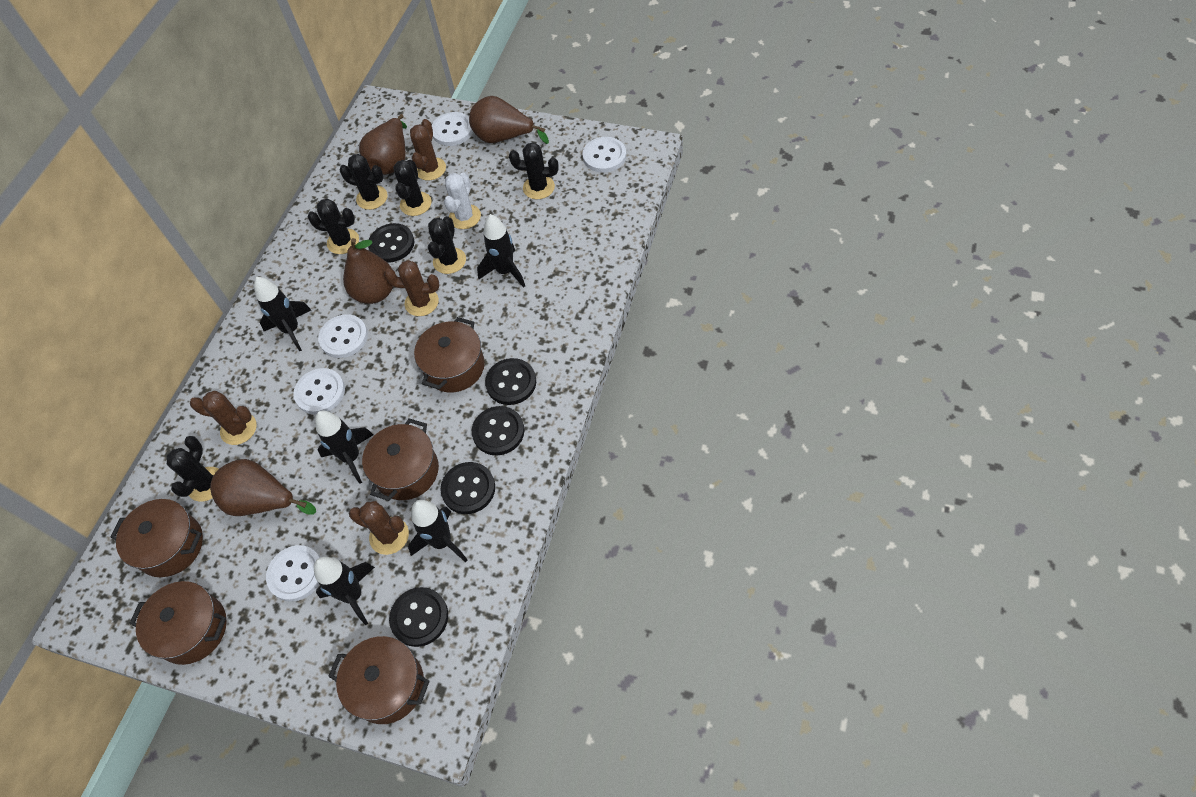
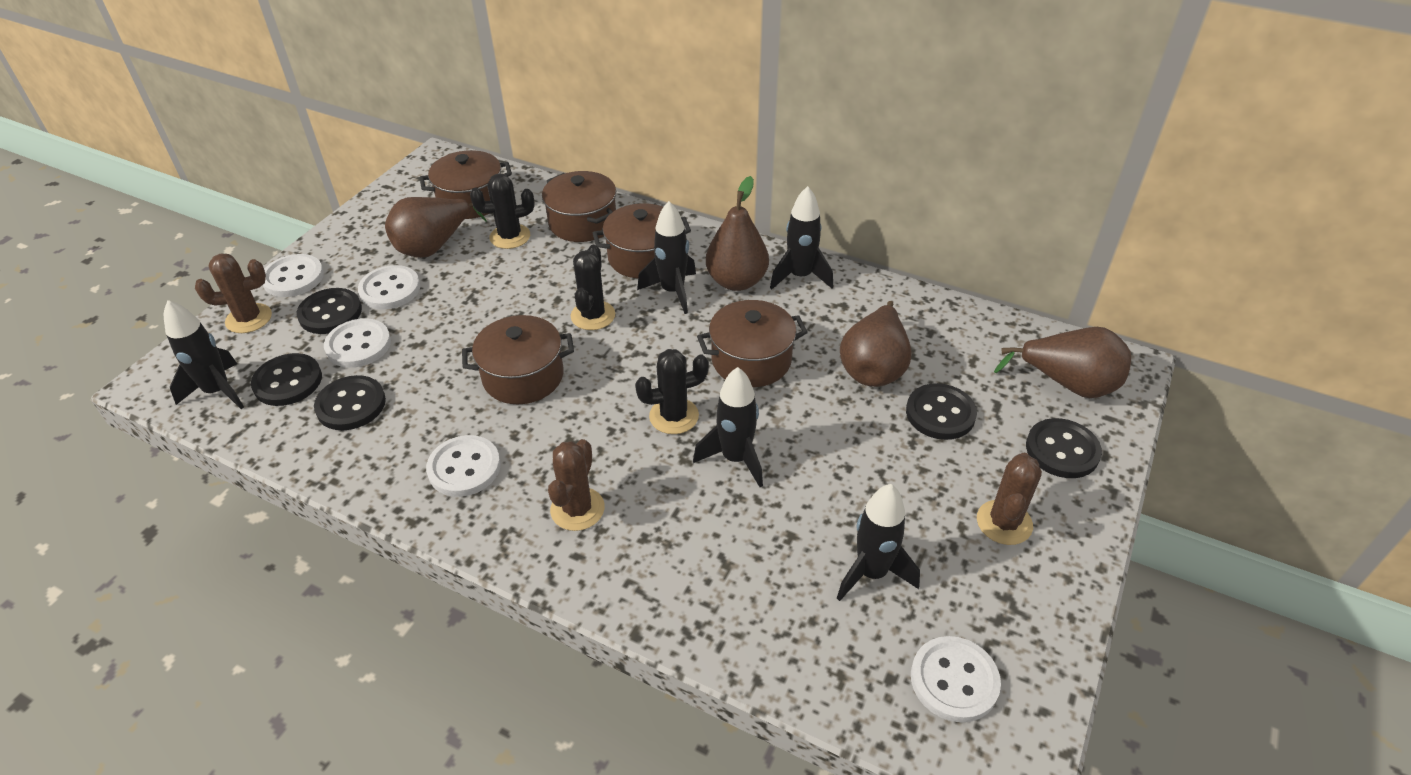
black cactus: [167,436,219,501] [308,199,359,254] [340,154,388,210] [393,160,432,216] [428,216,466,274] [509,142,559,199] = 6 -> [470,173,535,249] [571,245,615,330] [635,349,709,434] = 3
brown cactus: [190,391,257,445] [349,501,409,555] [384,260,440,316] [410,119,446,180] = 4 -> [195,254,272,333] [548,439,605,531] [977,453,1042,545] = 3
white cactus: [444,173,481,229] = 1 -> none = 0

